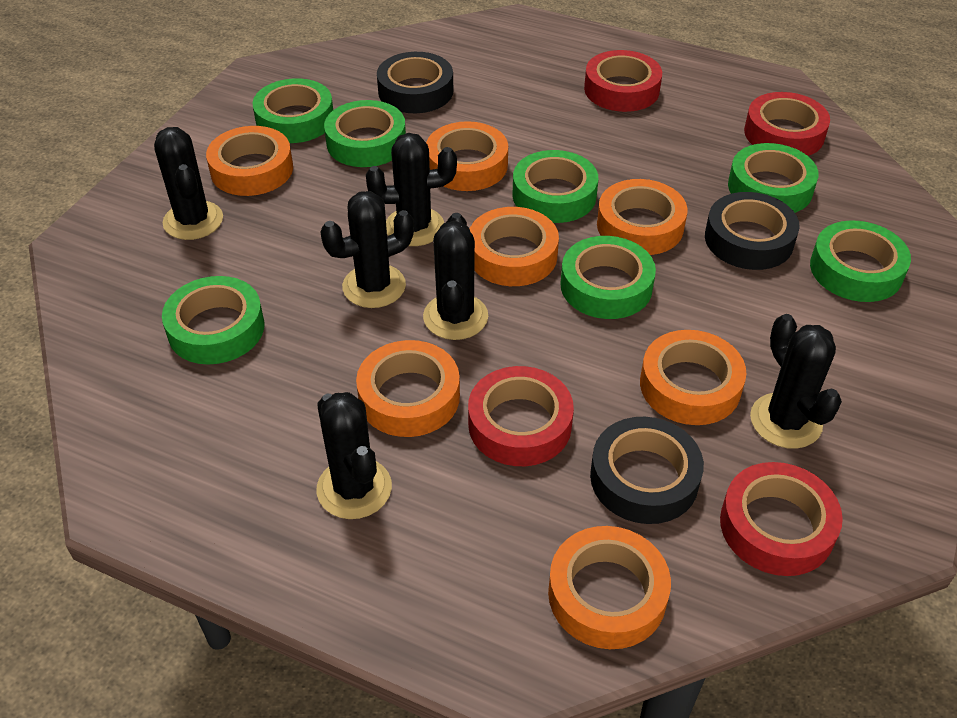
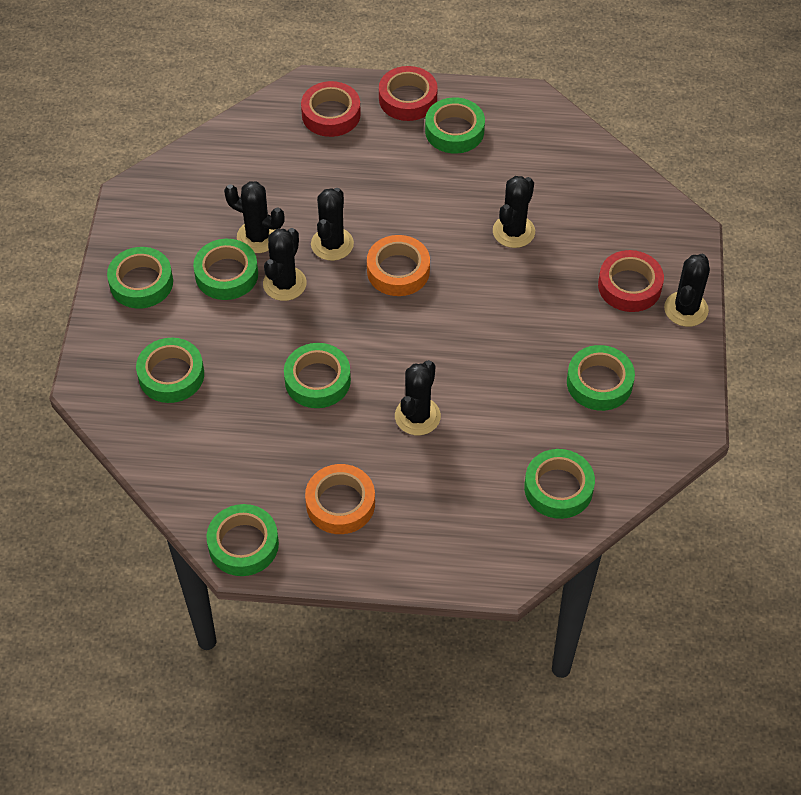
black tape: [377,52,453,113] [590,417,704,524] [705,192,800,270] = 3 -> none = 0
green tape: [162,276,265,364] [253,78,333,143] [324,100,406,167] [513,150,599,223] [560,236,656,319] [728,143,819,213] [810,221,911,302] = 7 -> [107,247,173,309] [136,338,204,403] [193,239,258,300] [206,504,279,576] [284,343,351,408] [425,97,485,154] [524,449,595,519] [567,345,635,411] = 8
orange tape: [206,126,293,196] [356,340,460,437] [426,121,508,191] [470,207,559,286] [548,526,671,649] [597,179,687,255] [640,330,746,425] = 7 -> [305,464,375,534] [367,235,430,296] = 2
red tape: [468,366,574,466] [584,50,662,112] [720,462,843,576] [744,92,830,156] = 4 -> [301,81,361,137] [379,66,438,121] [598,250,664,312] = 3

